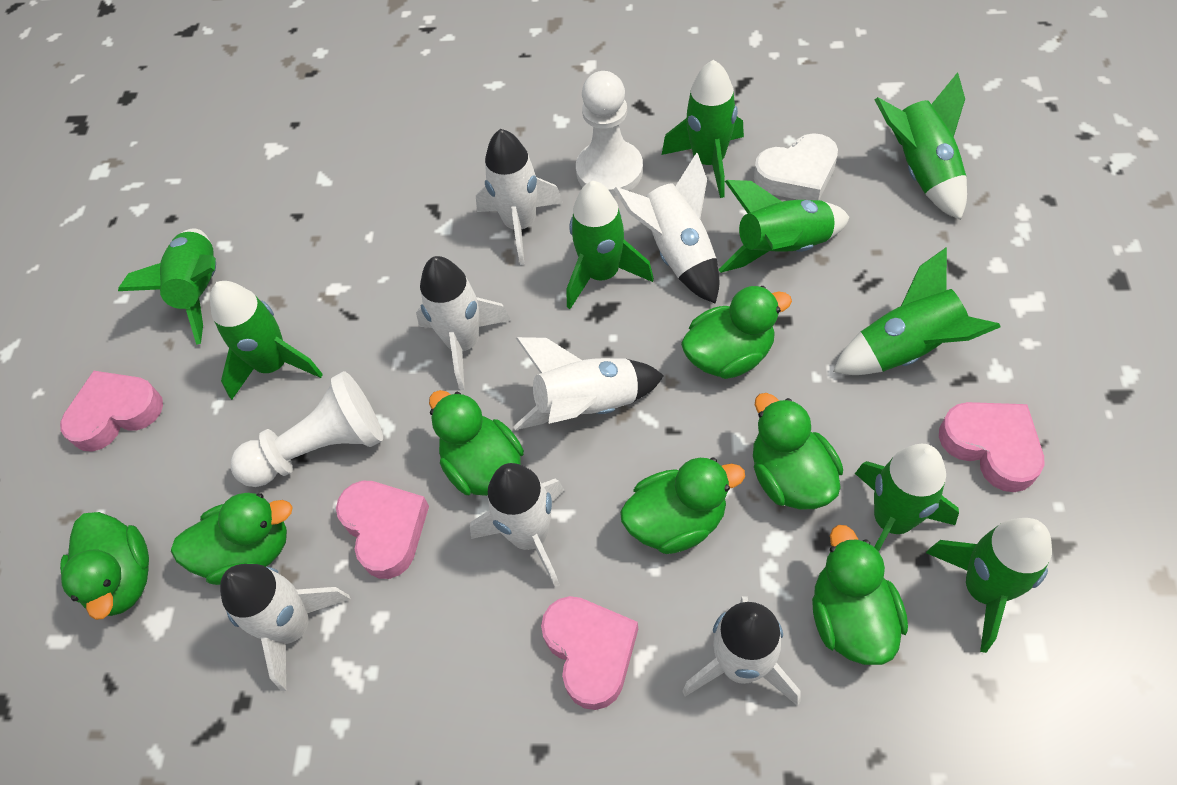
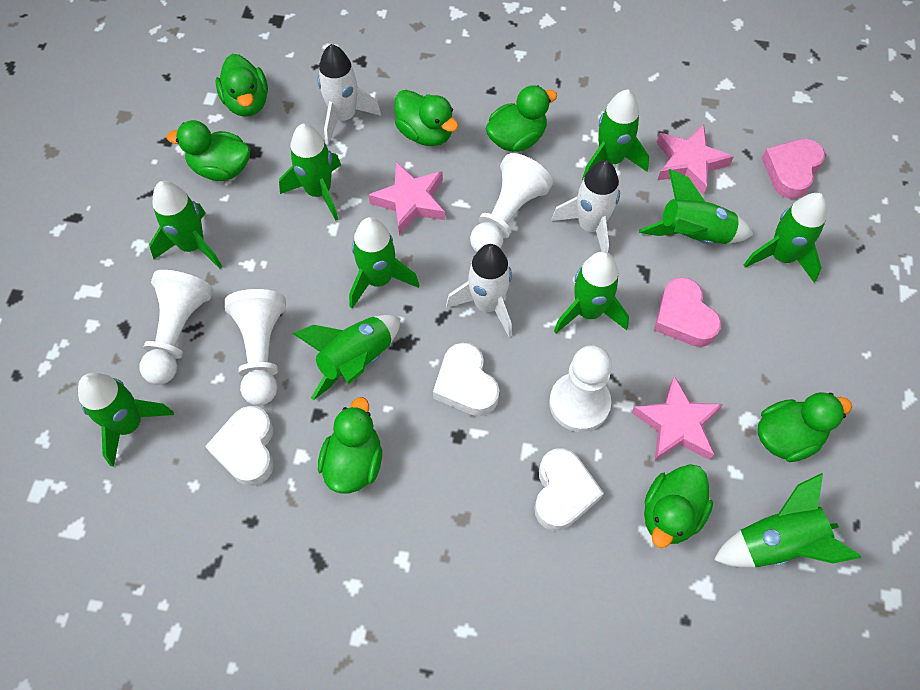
green rocket: [118,228,216,345] [210,281,323,400] [567,181,654,309] [662,60,744,198] [718,180,850,273] [833,247,1000,375] [855,444,959,552] [875,72,967,220] [926,518,1052,653] = 9 -> [78,373,174,467] [149,181,222,269] [279,124,341,221] [293,315,400,400] [349,217,419,308] [554,251,629,333] [582,90,649,180] [639,169,754,244] [714,473,861,567] [744,193,827,283] = 10
pink heart: [60,371,163,452] [336,481,429,579] [541,596,638,710] [939,402,1044,492] = 4 -> [654,277,721,347] [762,139,825,199] = 2
pink star: none = 0 -> [369,162,445,235] [631,376,723,461] [656,125,734,195] = 3
white heart: [754,133,838,200] = 1 -> [205,406,274,486] [433,343,499,416] [534,448,604,531] = 3
white pawn: [231,371,383,487] [576,71,643,196] = 2 -> [140,270,213,385] [225,289,286,406] [470,153,553,252] [549,345,612,432] = 4
white rocket: [220,564,351,691] [416,256,511,390] [470,463,565,588] [476,129,563,265] [513,337,664,430] [614,153,719,304] [682,596,801,706] = 7 -> [317,44,381,145] [446,244,512,337] [551,160,620,252] = 3

